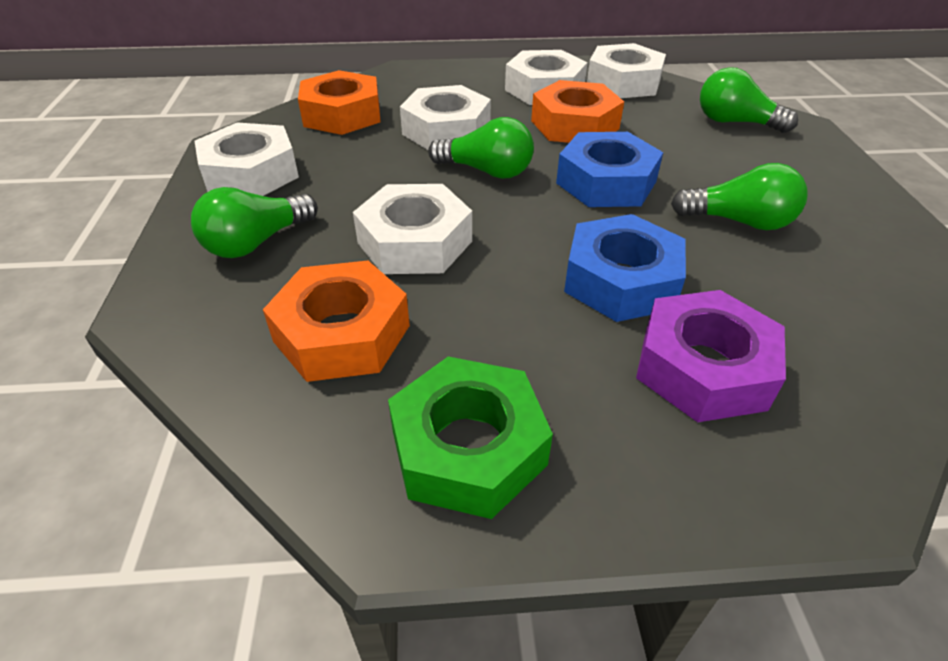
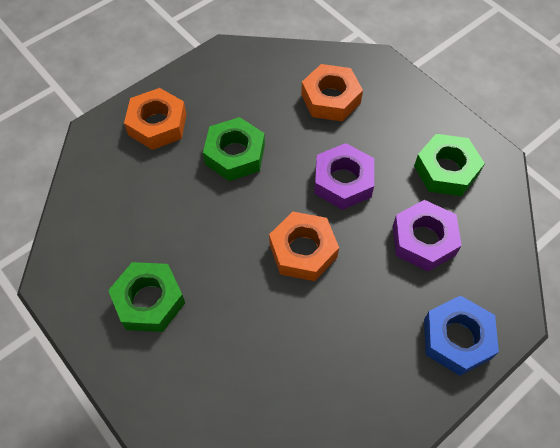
blue nut: [556,132,663,207] [564,214,686,322] = 2 -> [424,295,499,376] = 1
green light bulb: [191,187,318,258] [428,117,534,179] [671,163,808,230] [700,67,798,133] = 4 -> none = 0
green nut: [388,357,553,519] = 1 -> [108,262,185,332] [203,117,265,181] [414,134,485,196] = 3
purple nut: [636,290,786,422] = 1 -> [314,143,374,210] [393,200,462,271] = 2
white nut: [194,122,299,196] [353,184,472,274] [400,85,491,150] [505,50,588,105] [587,43,666,98] = 5 -> none = 0

